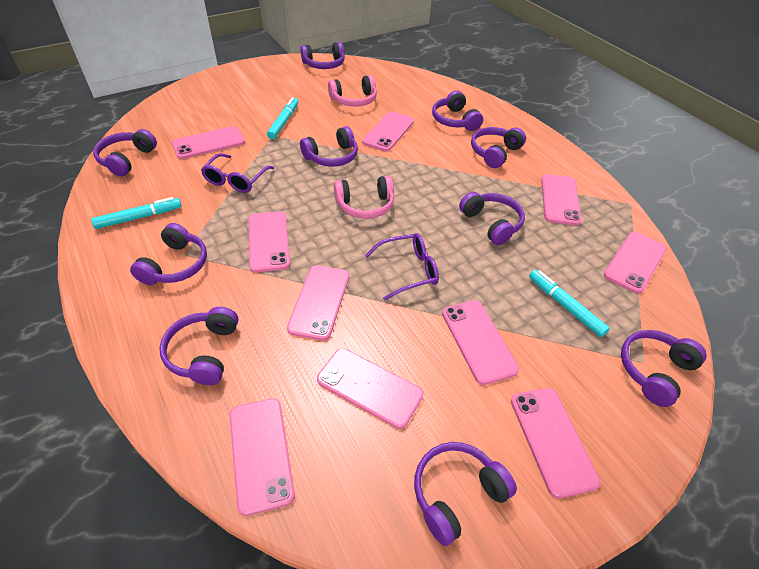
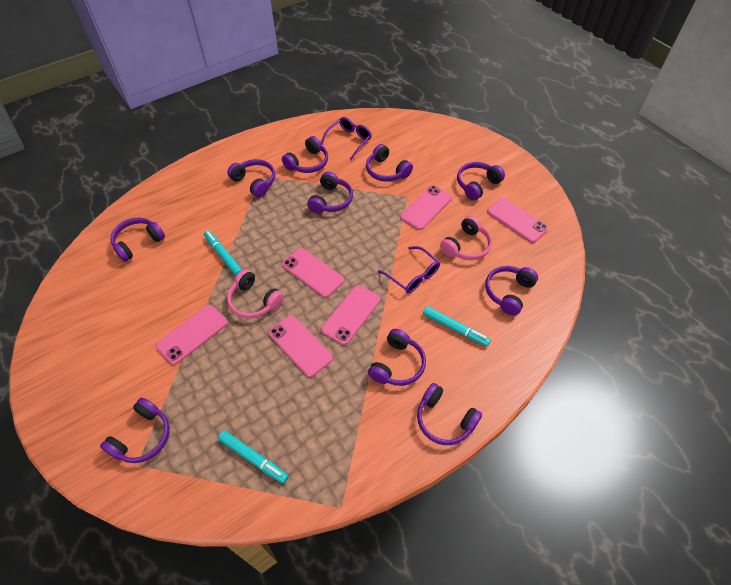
pink phone: [172,126,245,159] [230,398,295,516] [249,211,290,273] [287,265,349,341] [317,348,423,429] [362,111,414,151] [442,300,519,385] [511,388,600,498] [541,174,582,226] [604,232,667,294] = 10 -> [156,305,228,365] [269,315,333,377] [282,248,344,298] [321,285,380,345] [400,185,452,230] [487,198,548,243] = 6

